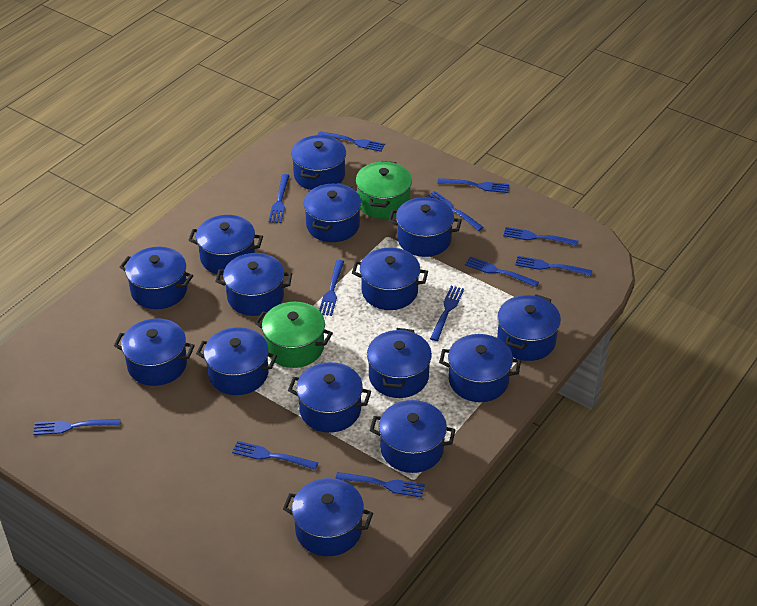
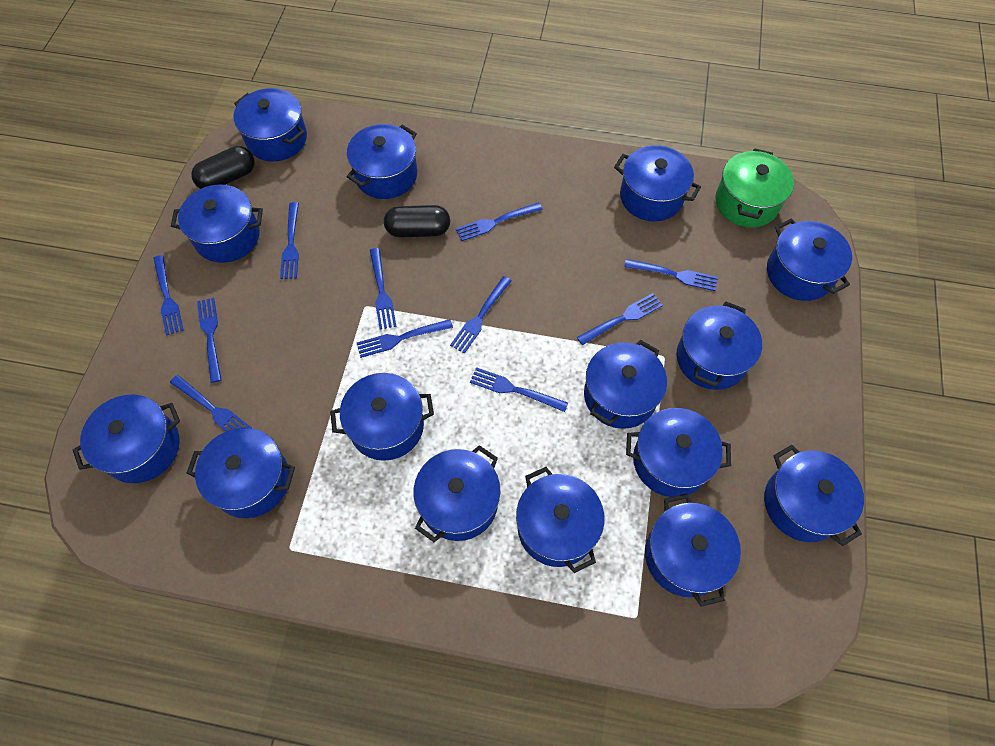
black capsule: none = 0 -> [191,146,255,189] [384,205,450,238] = 2
blue fork: [33,419,121,435] [232,441,318,470] [268,174,290,223] [318,131,385,152] [319,260,344,316] [335,472,425,498] [426,191,484,231] [430,286,464,341] [438,178,509,193] [465,256,539,287] [503,227,579,246] [515,256,592,276] = 12 -> [153,255,183,335] [170,375,252,431] [197,298,222,383] [280,202,299,279] [357,319,453,358] [370,248,397,330] [450,276,512,354] [456,202,542,241] [470,367,568,412] [577,293,663,345] [624,259,718,291] = 11
green pot: [255,302,333,368] [356,161,412,219] = 2 -> [715,148,794,227] = 1

